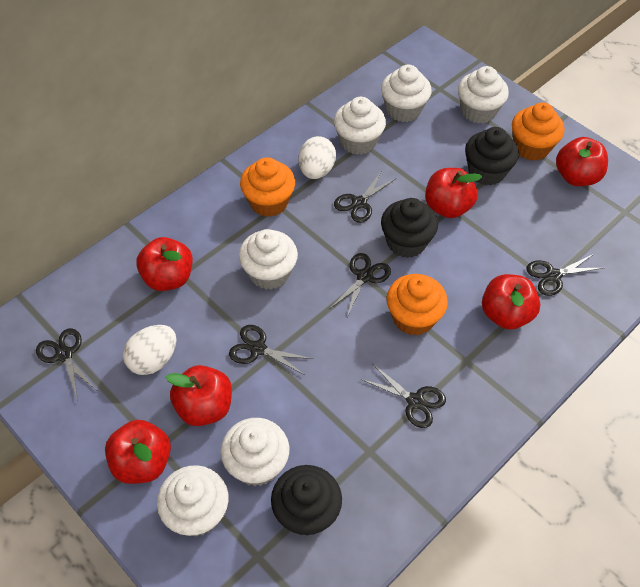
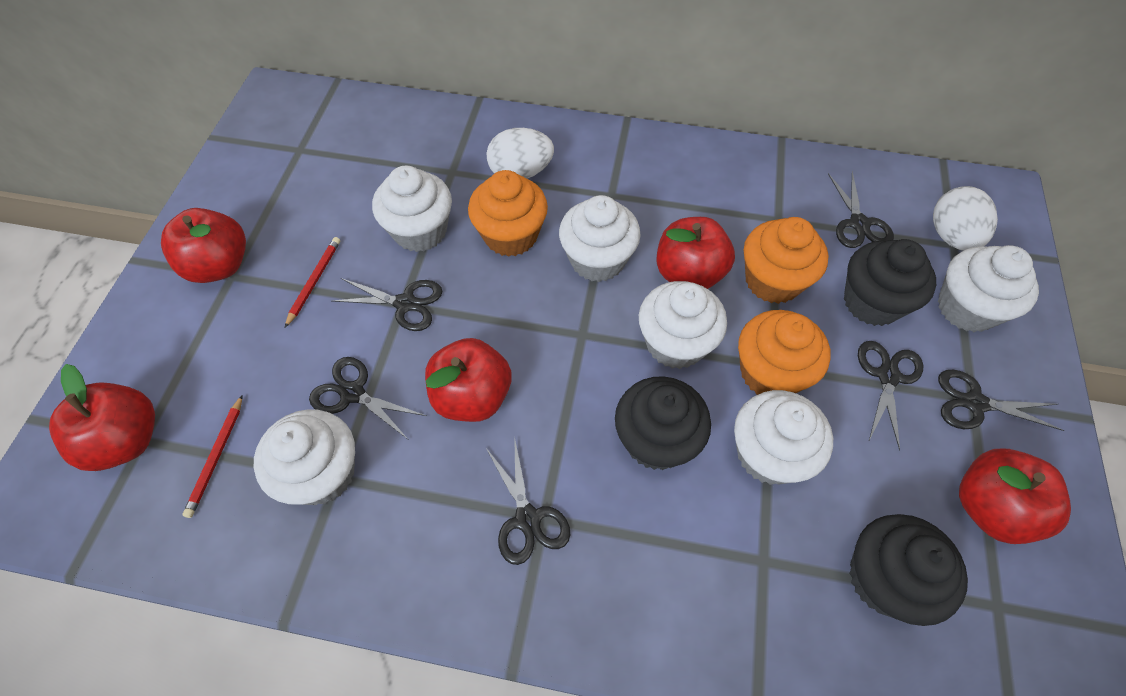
red apple: [105,420,171,484] [136,237,193,291] [166,365,232,426] [425,168,482,218] [482,274,540,330] [556,137,608,186] = 6 -> [49,364,155,471] [161,208,246,283] [425,338,511,422] [656,217,735,289] [959,449,1071,544] = 5
red pencil: none = 0 -> [183,395,243,518] [285,237,340,327] = 2

